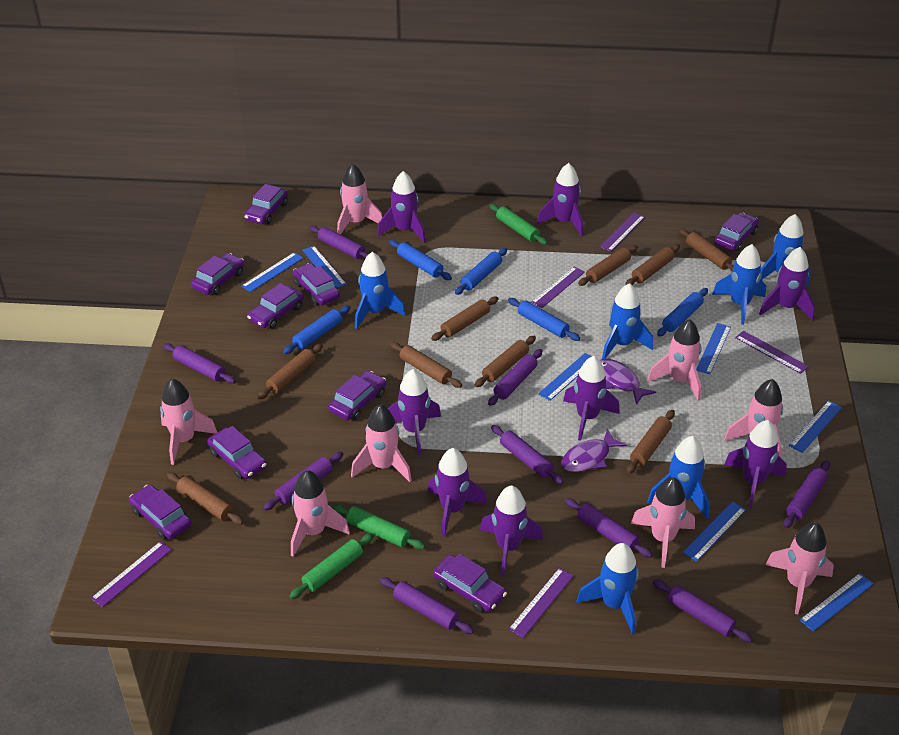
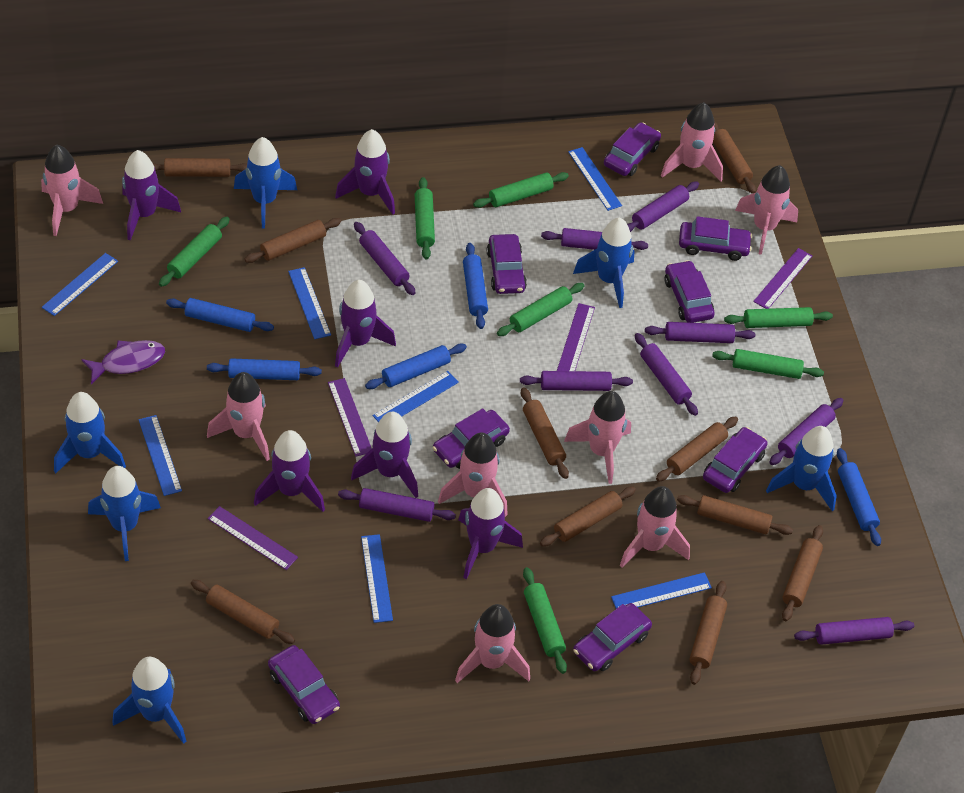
brown rolling pin: [167,473,244,525] [258,344,323,399] [390,342,462,388] [431,297,498,341] [475,336,536,387] [578,245,638,286] [625,244,680,285] [627,410,675,474] [679,228,734,271] = 9 -> [153,158,247,177] [191,580,295,644] [244,218,341,263] [521,387,569,479] [540,487,636,546] [656,417,738,482] [677,495,793,535] [690,581,727,685] [713,122,756,194] [782,525,823,621] = 10
green rolling pin: [289,533,374,599] [332,504,425,550] [489,204,548,245] = 3 -> [159,217,230,287] [415,177,435,260] [473,172,569,208] [497,283,584,336] [523,567,567,674] [712,349,824,379] [724,307,833,328] = 7
purple car: [129,485,192,540] [191,253,244,295] [207,426,267,479] [244,184,288,224] [247,283,304,329] [292,263,340,306] [328,371,386,420] [433,554,507,613] [715,212,759,251] = 9 -> [268,645,340,724] [433,408,510,469] [487,234,527,294] [573,603,652,671] [604,123,661,176] [664,260,715,323] [679,216,752,261] [703,427,768,493] = 8
purple fish: [562,429,627,472] [600,359,656,405] = 2 -> [81,340,165,384] = 1
purple rocket: [378,171,426,243] [388,369,441,455] [427,448,487,537] [480,486,543,576] [537,163,584,236] [563,356,620,441] [724,420,787,508] [759,247,815,321] = 8 -> [122,150,181,241] [254,430,325,512] [335,129,395,215] [335,280,396,368] [351,412,418,498] [458,488,523,579] = 6
purple ruler: [91,541,172,607] [508,568,574,638] [531,267,585,308] [600,213,645,252] [735,331,809,374] = 5 -> [208,506,298,570] [328,378,372,456] [557,303,595,371] [753,248,812,309] = 4

